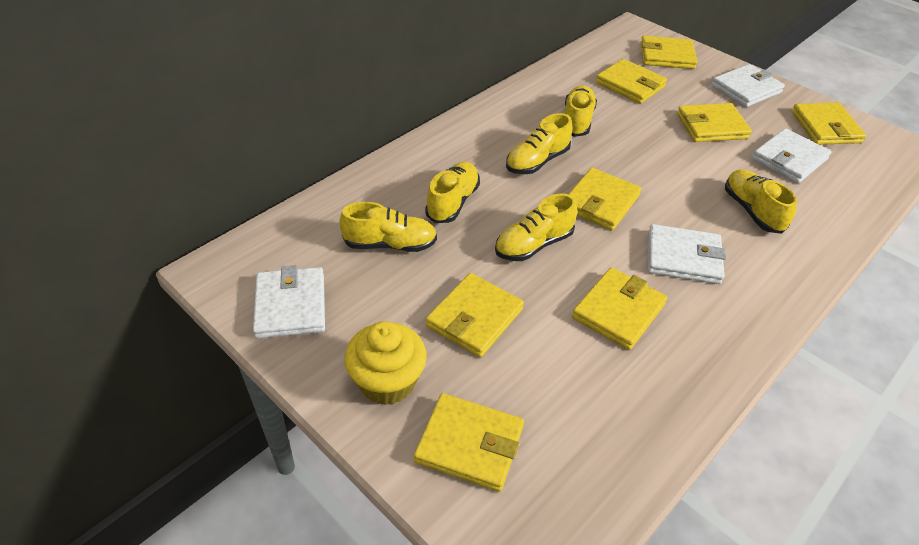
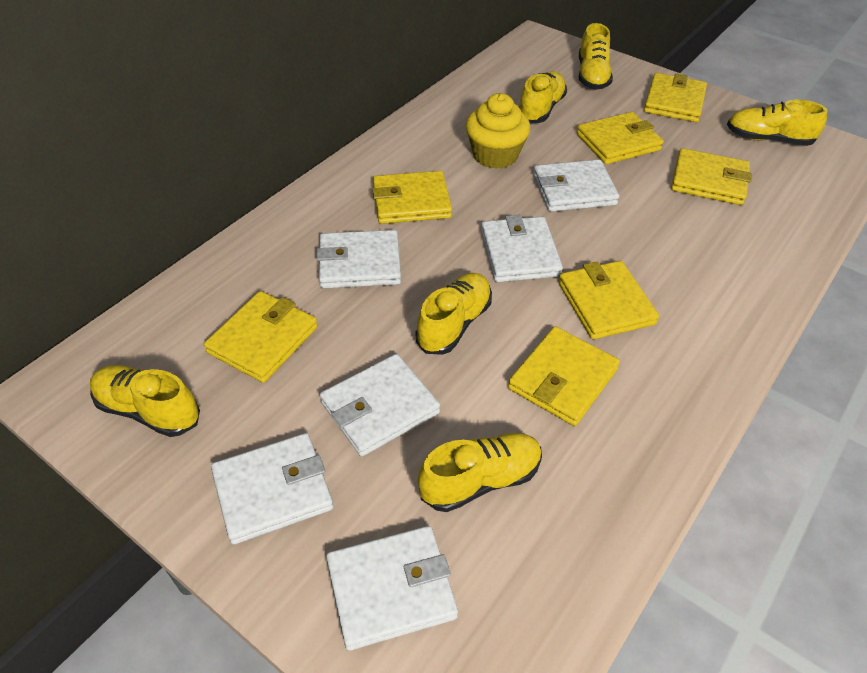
white wallet: [253,265,325,338] [648,224,726,284] [711,64,785,107] [752,128,831,183] = 4 -> [211,433,333,545] [317,230,401,288] [320,354,440,457] [326,526,458,651] [481,215,563,282] [533,159,619,212] = 6
yellow wallet: [414,393,524,492] [426,273,524,357] [569,168,641,231] [572,267,667,350] [596,59,667,104] [640,36,697,69] [677,103,752,142] [792,103,866,145] = 8 -> [204,291,318,383] [372,171,452,224] [508,326,620,426] [558,261,659,339] [577,112,664,164] [644,73,707,122] [671,148,752,205] = 7

